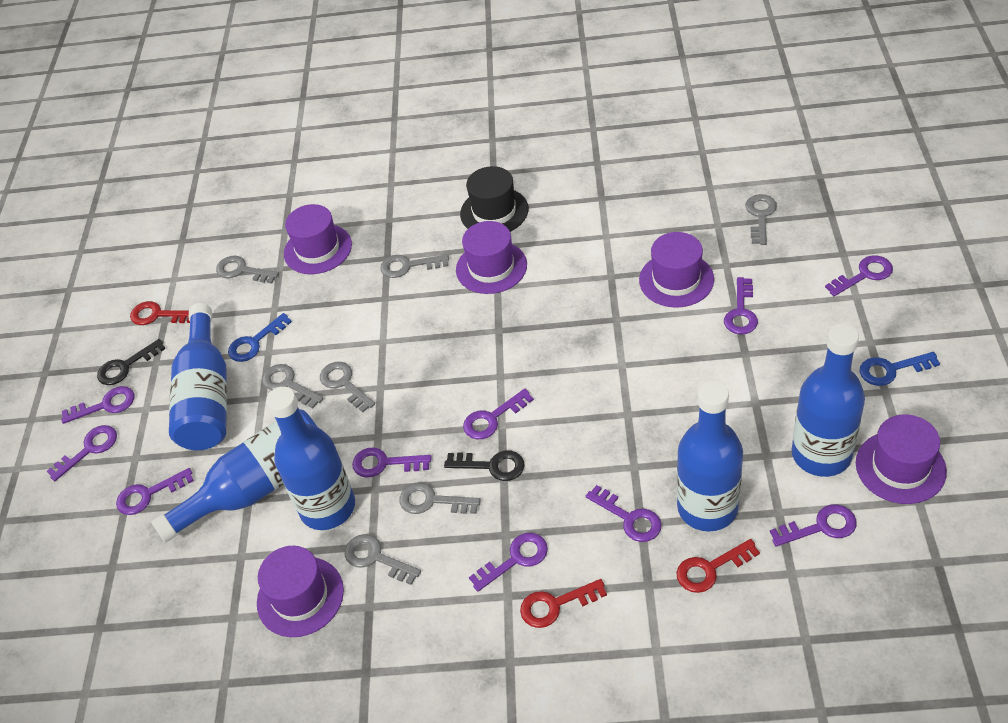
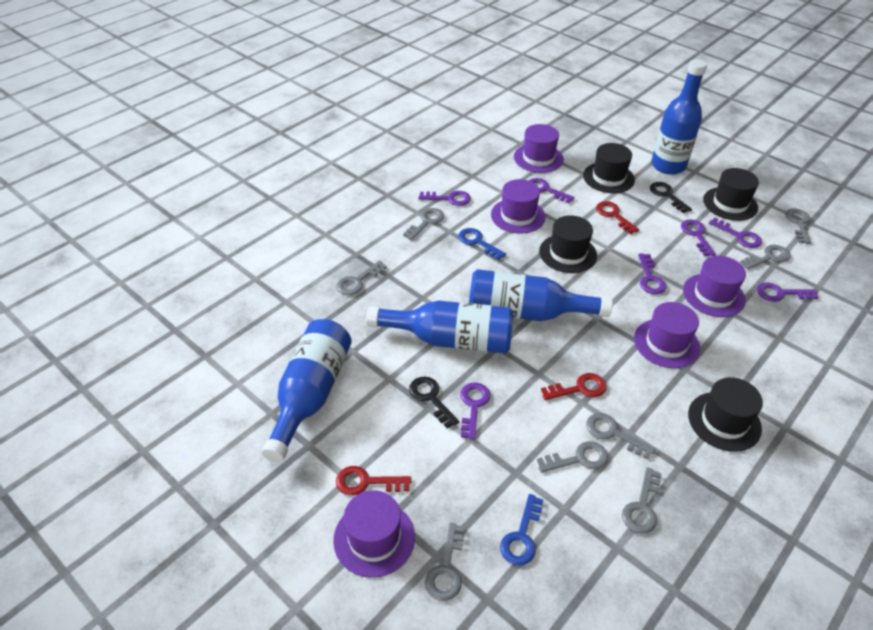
black hat: [460,166,528,232] = 1 -> [539,215,597,273] [583,143,635,193] [688,377,763,452] [703,168,759,221] = 4
blue bottle: [151,409,317,543] [169,303,227,450] [266,387,355,530] [677,381,743,531] [792,323,865,477] = 5 -> [261,319,352,463] [366,301,514,353] [469,269,613,321] [651,59,707,175] = 4
grey key: [216,256,279,284] [262,364,324,409] [320,362,375,412] [345,534,421,585] [380,254,449,278] [399,482,481,514] [745,194,777,245] = 7 -> [336,260,387,295] [403,208,444,240] [425,523,465,601] [537,441,608,473] [586,413,655,459] [622,467,662,534] [740,245,791,269] [785,209,811,244] = 8
purple key: [47,425,117,481] [61,386,134,424] [116,468,194,515] [352,447,431,478] [463,389,534,439] [469,533,548,592] [586,485,662,542] [724,277,758,334] [770,504,857,547] [825,255,893,296] = 10 -> [419,191,471,206] [460,383,491,440] [529,178,575,203] [638,254,666,294] [681,220,716,256] [709,217,762,248] [757,282,819,302] = 7

